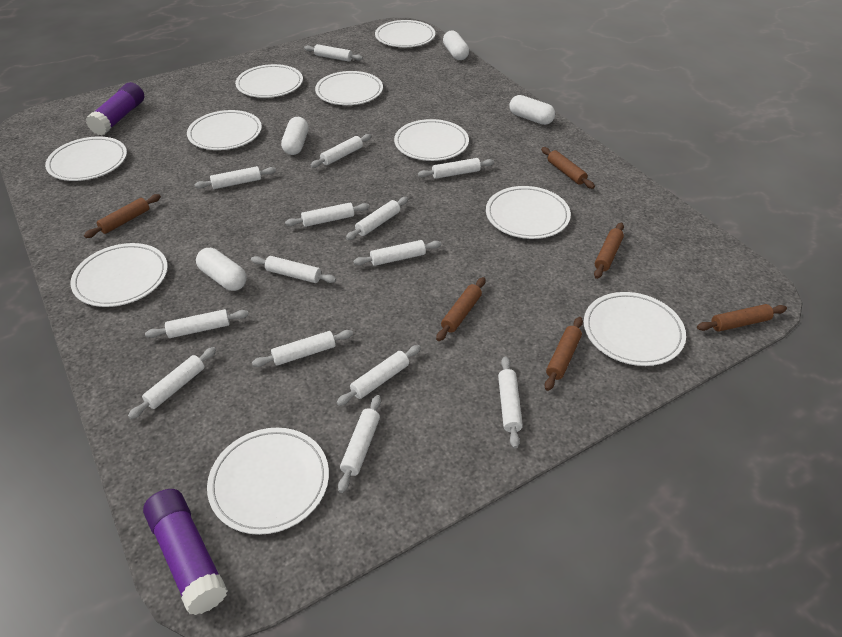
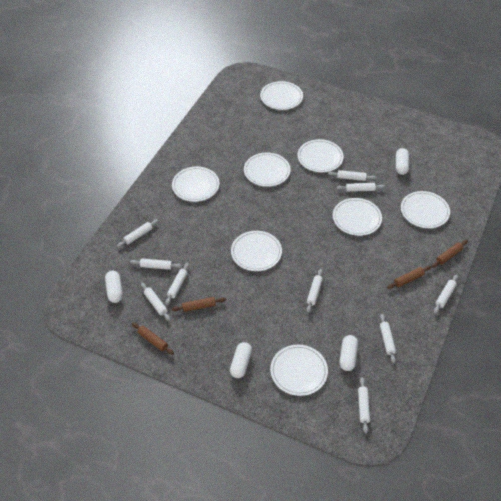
brown rolling pin: [84,194,161,238] [436,277,485,341] [541,147,595,189] [545,317,583,391] [594,223,624,279] [697,304,787,332] = 6 -> [132,322,174,355] [172,297,226,312] [387,266,431,289] [432,240,468,268] = 4
purple glue stick: [86,82,144,135] [143,489,228,615] = 2 -> none = 0
white plate: [45,137,127,181] [70,243,168,307] [187,110,262,150] [207,428,329,535] [235,64,303,98] [315,71,383,105] [375,20,435,47] [394,119,469,161] [486,186,571,239] [584,292,686,366] = 10 -> [172,167,219,202] [231,231,282,271] [244,153,291,187] [260,81,303,110] [270,345,328,396] [297,139,344,172] [333,198,382,236] [401,191,450,228] = 8
white rolling pin: [128,347,216,419] [145,309,249,338] [194,166,276,189] [251,256,336,283] [252,330,353,367] [285,203,370,227] [304,44,363,61] [310,134,371,168] [336,345,421,406] [338,395,381,493] [346,197,408,240] [353,240,441,266] [418,158,494,179] [498,356,523,449] = 14 -> [117,219,159,247] [130,259,182,270] [141,282,170,321] [165,263,189,305] [307,269,323,312] [328,170,376,181] [337,183,385,192] [358,377,370,433] [380,314,396,363] [434,275,458,313] = 10

